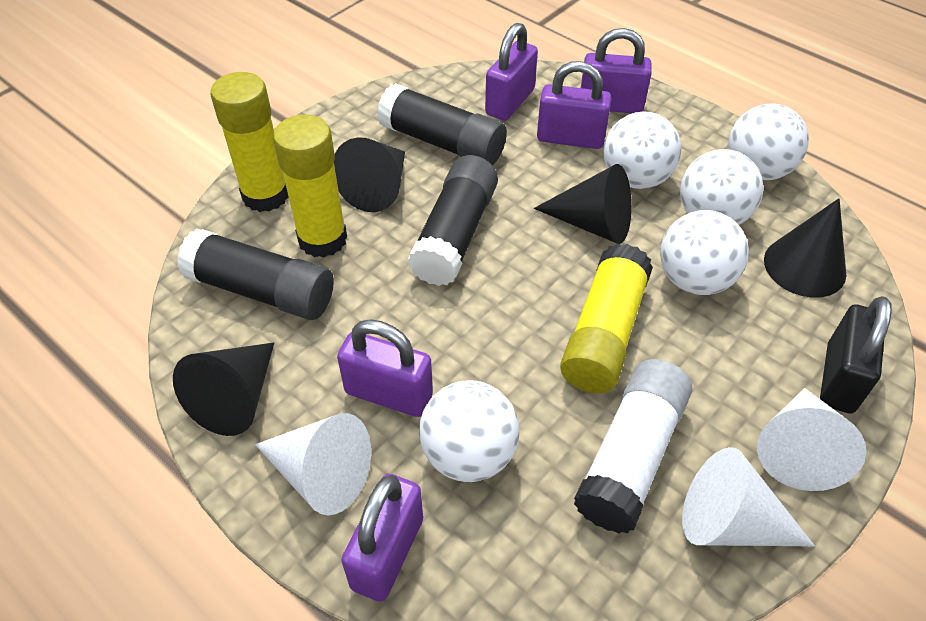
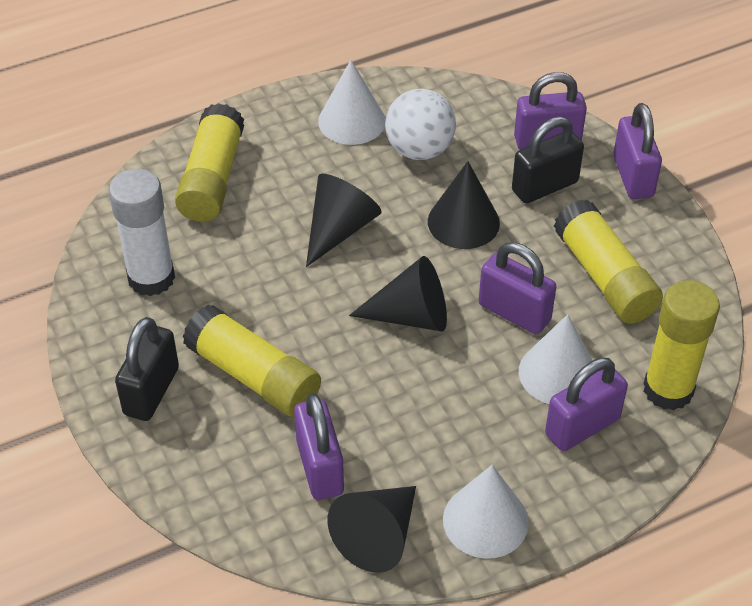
black glue stick: [177,229,334,320] [377,83,507,165] [407,155,498,286] = 3 -> none = 0
black padlock: [820,296,892,414] = 1 -> [115,317,179,421] [512,117,584,204] = 2
white ball: [419,380,520,482] [603,111,681,189] [660,210,749,295] [680,149,764,225] [728,104,809,180] = 5 -> [385,89,456,160] = 1
yellow glue stick: [211,72,289,212] [273,115,347,258] [560,243,653,393] = 3 -> [175,103,244,222] [183,304,321,417] [554,199,663,324] [643,280,720,411] = 4

